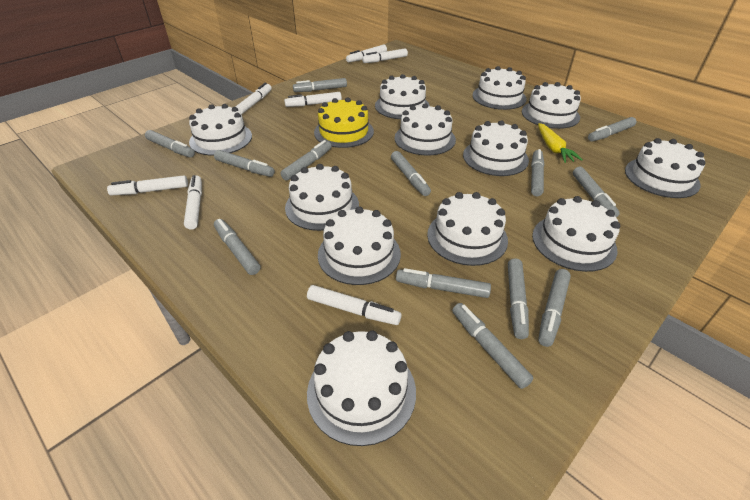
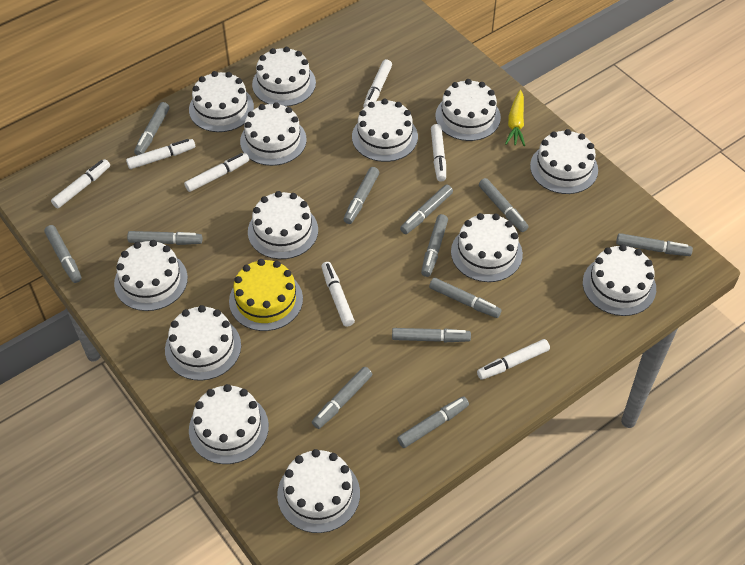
grey marker: [145,130,195,158] [214,150,275,177] [214,219,260,275] [281,140,332,181] [293,78,347,92] [391,151,431,196] [396,268,491,298] [452,303,533,389] [508,258,529,339] [531,149,544,196] [538,269,571,347] [573,167,620,217] [588,117,637,142] = 13 -> [44,225,81,283] [127,231,202,245] [134,102,170,155] [312,367,372,429] [343,167,379,224] [392,328,471,342] [397,396,469,448] [400,184,453,234] [421,214,448,277] [429,278,502,318] [479,178,528,232] [616,233,693,256] = 12
white cake: [189,104,252,156] [285,164,359,231] [307,330,416,446] [318,206,401,285] [375,74,430,119] [394,103,456,156] [427,192,508,266] [463,120,529,176] [472,66,527,110] [522,82,581,129] [532,196,620,272] [625,138,705,198] = 12 -> [114,240,188,311] [165,305,241,381] [189,71,254,132] [189,384,269,464] [240,102,307,166] [248,191,318,259] [252,47,316,107] [277,449,360,533] [352,99,418,162] [435,79,501,141] [451,213,523,282] [530,129,598,194] [583,244,656,316] = 13

